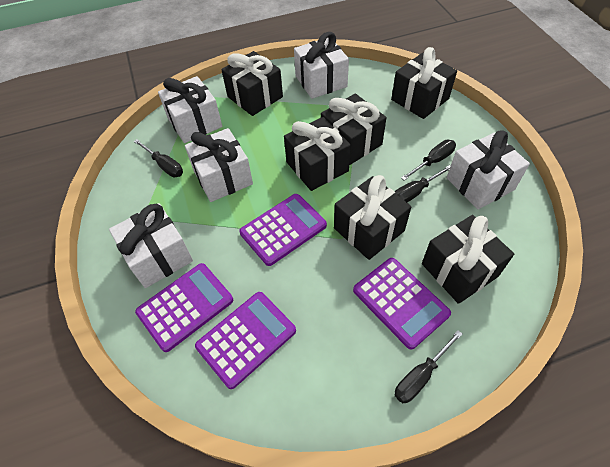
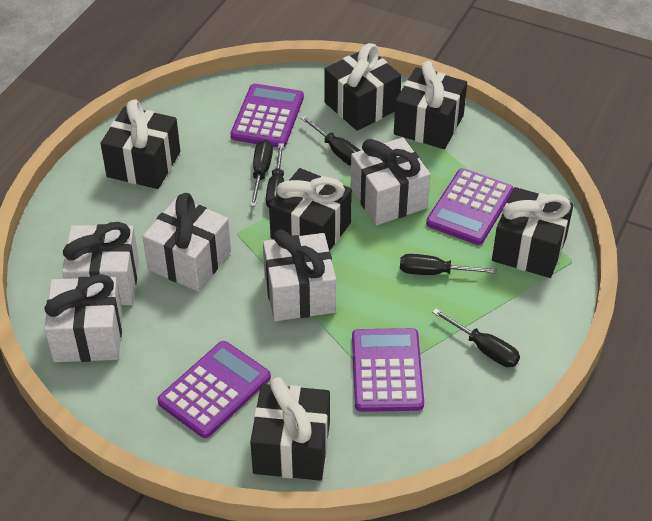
black screwdriver: [134,139,183,177] [395,165,451,203] [395,330,463,403] [401,140,456,180] = 4 -> [250,140,273,207] [266,143,284,208] [300,115,360,166] [400,254,497,275] [432,309,520,367] = 5

